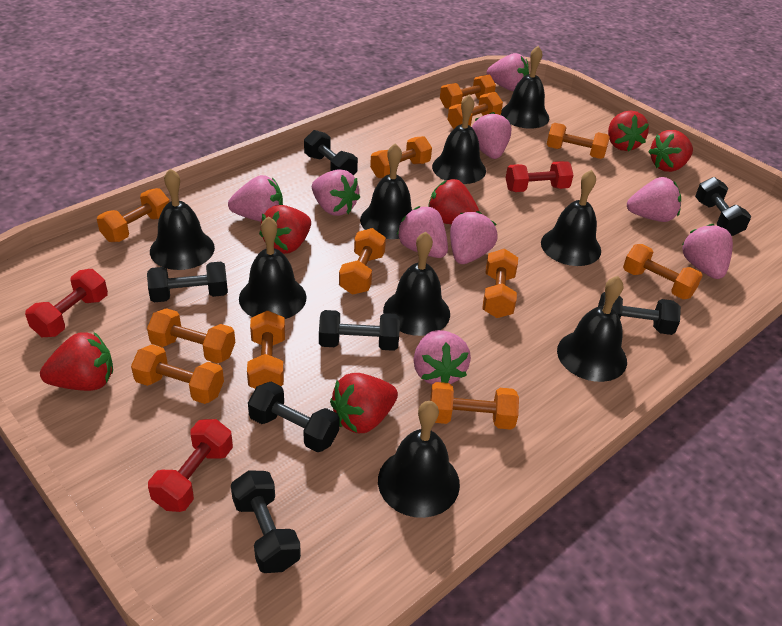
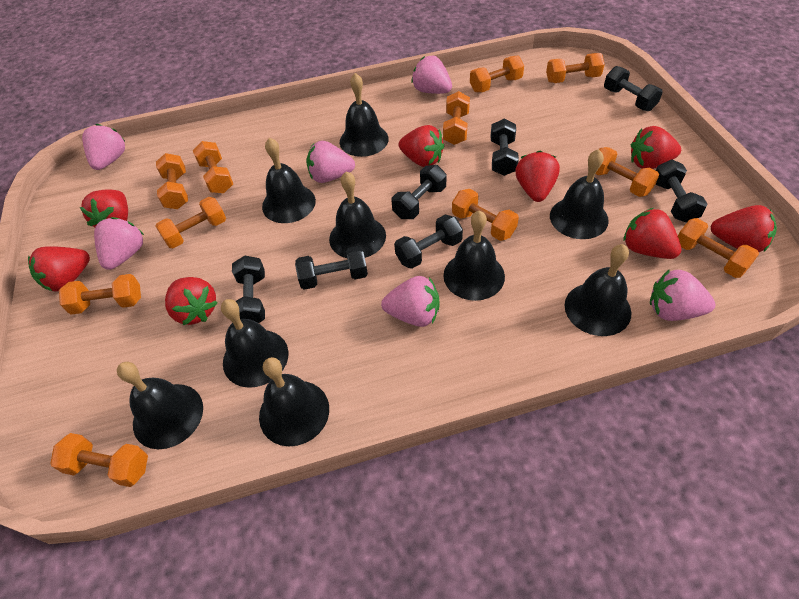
orange dumbbell: [97,188,170,242] [131,345,224,404] [147,308,235,363] [247,310,285,389] [339,228,386,295] [370,136,432,178] [430,382,519,430] [440,75,496,109] [448,92,503,129] [482,249,518,318] [546,123,610,159] [623,244,703,299] = 12 -> [50,433,148,487] [59,274,141,315] [155,197,226,248] [156,153,188,209] [193,141,233,193] [443,91,470,145] [452,189,519,241] [470,56,524,92] [546,53,605,83] [595,147,659,197] [678,218,759,278] = 11
pink strawberry: [228,175,283,222] [312,169,360,216] [397,206,448,258] [414,330,471,384] [450,211,498,264] [472,112,512,159] [487,53,529,91] [627,177,681,222] [682,224,733,279] = 9 -> [82,124,126,170] [94,217,144,270] [306,141,355,183] [381,276,439,327] [411,56,452,94] [650,269,715,321] = 6
red dumbbell: [25,269,108,337] [148,419,233,512] [506,161,573,192] = 3 -> none = 0
red strawberry: [40,332,113,391] [259,205,311,254] [330,373,398,433] [428,179,479,224] [608,111,649,152] [648,130,693,172] = 6 -> [28,246,90,292] [80,189,128,227] [165,277,218,325] [399,125,444,167] [515,151,560,202] [623,208,681,259] [631,126,681,169] [711,205,777,252] = 8

